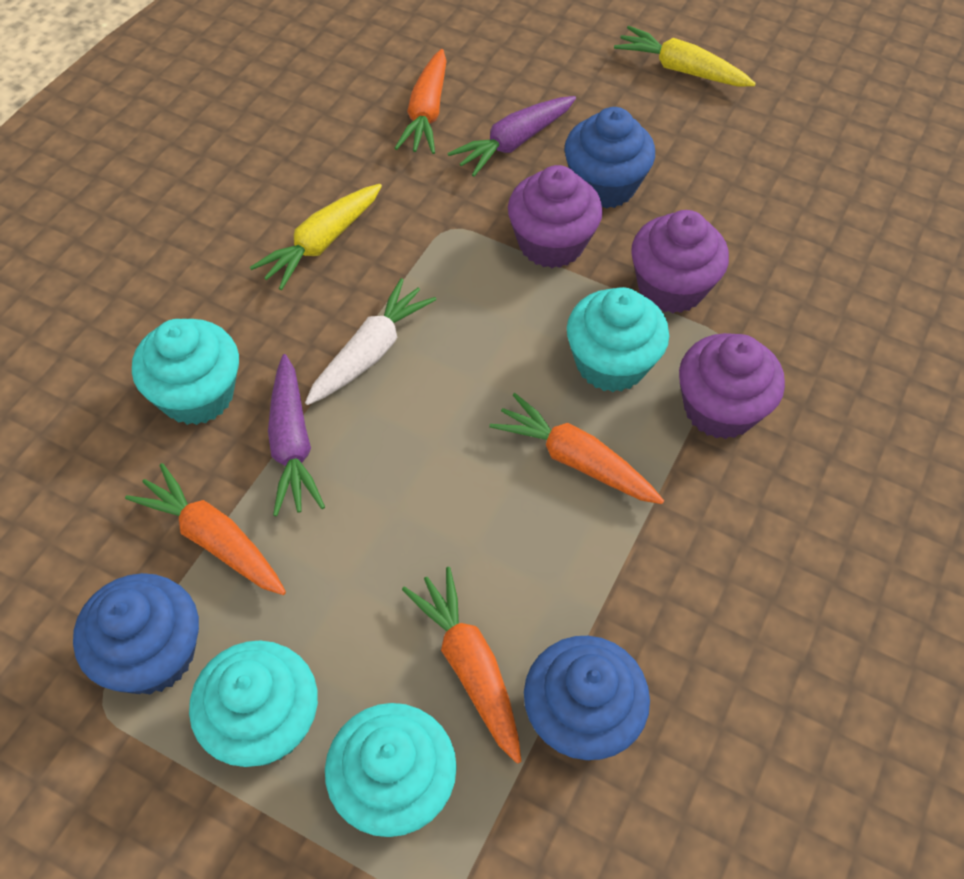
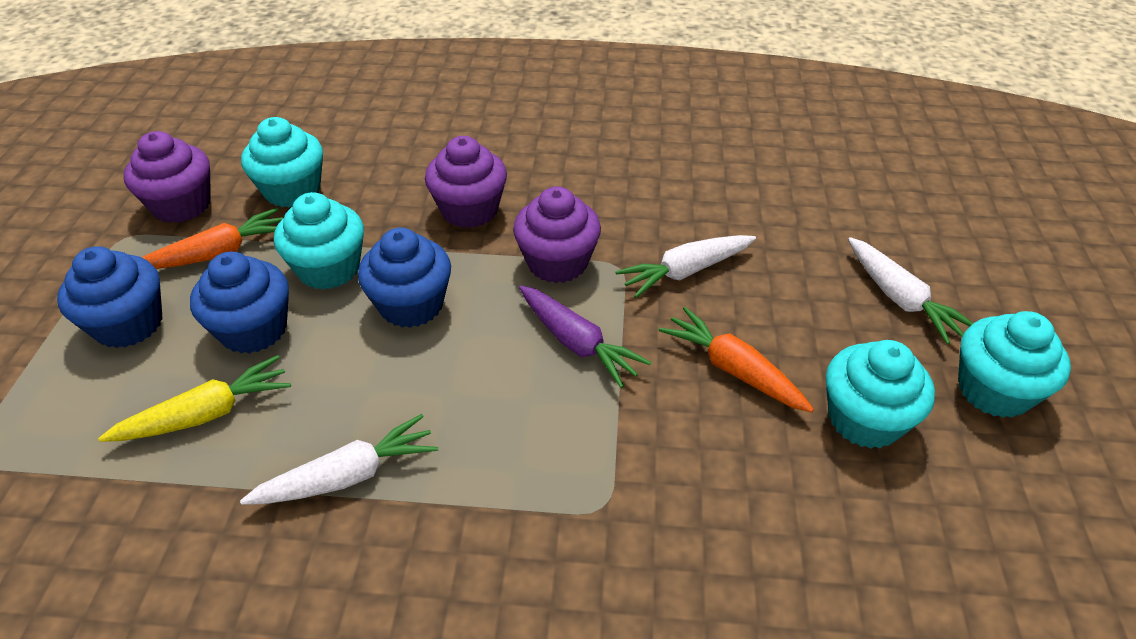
orange carrot: [125,463,286,595] [395,49,446,154] [402,567,521,764] [489,393,664,504] = 4 -> [142,208,283,269] [659,307,814,413] = 2
purple carrot: [268,354,325,517] [447,96,576,177] = 2 -> [519,286,652,388] = 1
white carrot: [305,278,437,405] = 1 -> [240,414,438,505] [615,235,756,298] [848,237,973,344] = 3
yellow carrot: [250,184,382,290] [614,26,756,87] = 2 -> [98,355,291,442] = 1

